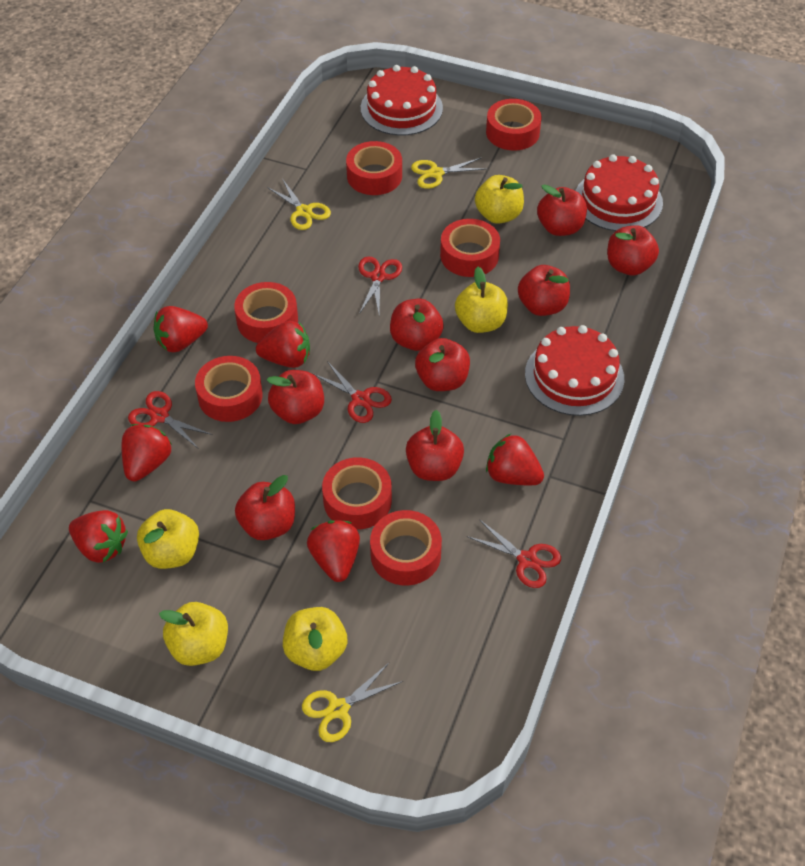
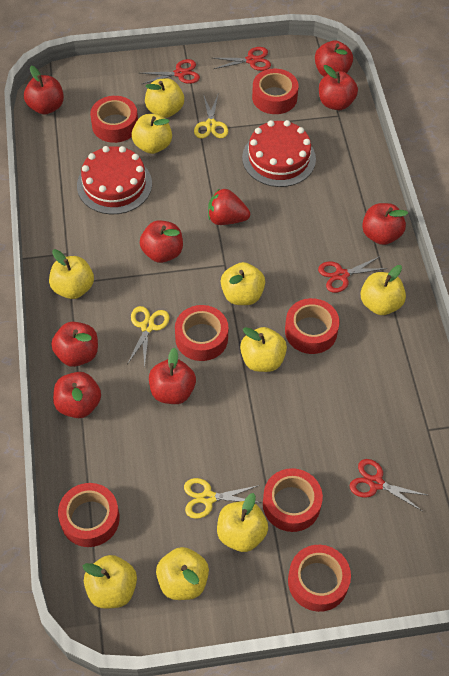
red cake: [361,65,443,136] [525,325,624,416] [576,154,663,231] = 3 -> [77,146,152,214] [242,120,316,187] = 2
red strawberry: [69,510,128,563] [122,424,171,481] [153,306,208,352] [256,321,310,368] [307,520,360,582] [486,434,544,485] = 6 -> [208,188,250,225] = 1
yellow apple: [137,509,199,569] [159,602,228,666] [283,607,347,671] [455,267,508,333] [475,175,524,224] = 5 -> [49,249,94,299] [83,555,137,609] [131,114,172,154] [145,78,184,118] [156,547,209,600] [217,493,268,552] [221,262,265,305] [240,327,287,372] [361,265,406,315] = 9

